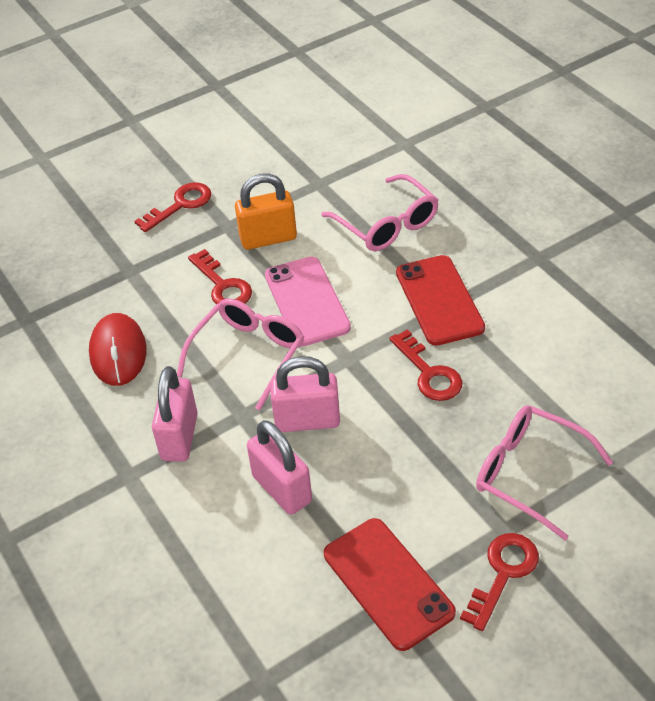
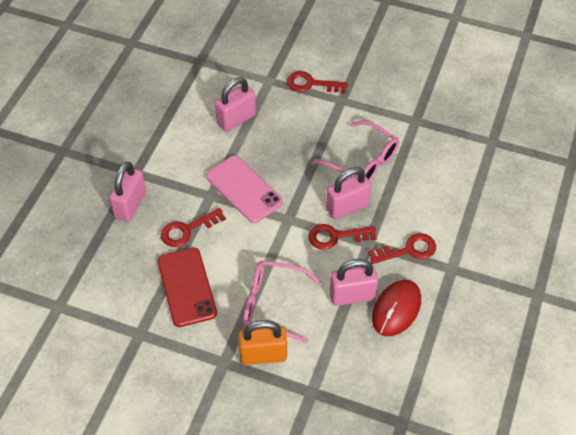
pink glasses: [177,299,304,410] [321,174,439,251] [476,405,613,540] = 3 -> [243,260,322,343] [314,120,399,181] = 2
pink padlock: [152,366,198,462] [247,420,312,515] [270,356,340,432] = 3 -> [109,161,146,222] [215,77,256,132] [326,167,371,219] [330,259,378,306] = 4
red phone: [324,518,456,651] [396,255,485,346] = 2 -> [157,247,217,327] = 1

